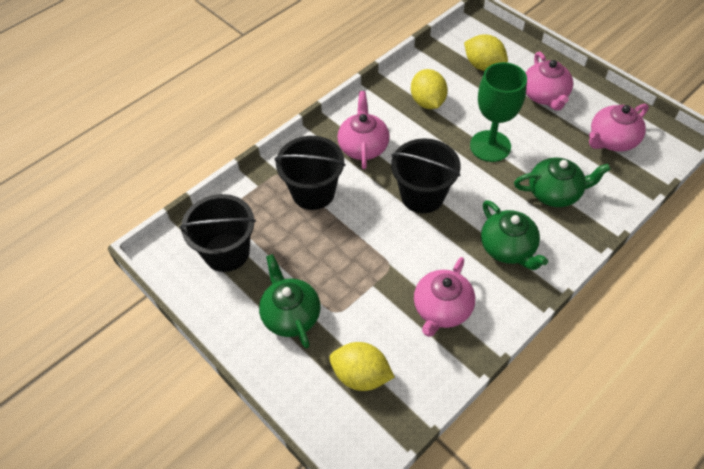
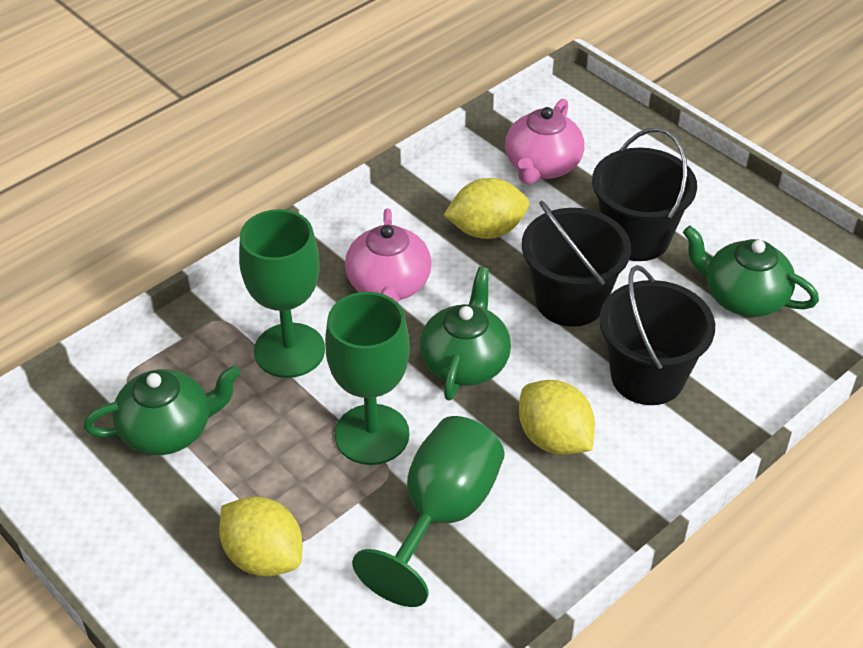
green goblet: [470,62,527,162] = 1 -> [239,209,325,378] [325,292,410,465] [352,416,505,607] = 3
pink teapot: [337,91,389,169] [414,257,475,337] [526,52,573,111] [589,104,649,152] = 4 -> [345,208,432,303] [505,99,584,185] = 2

